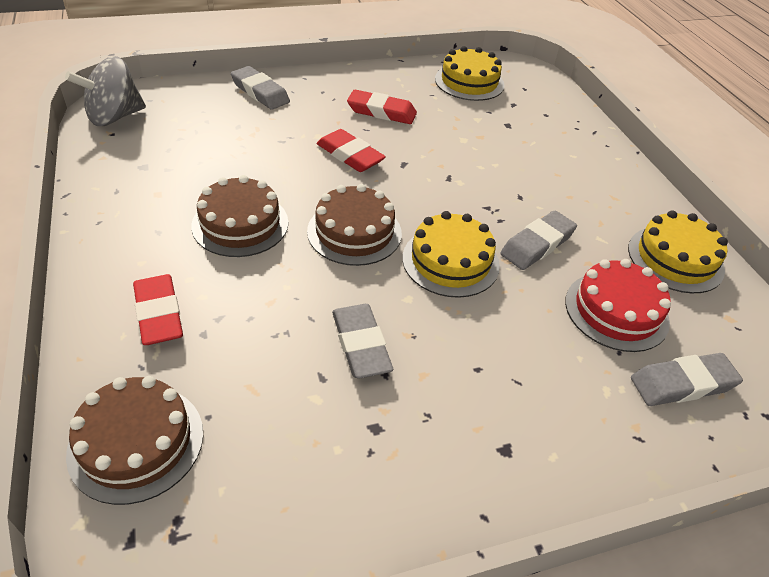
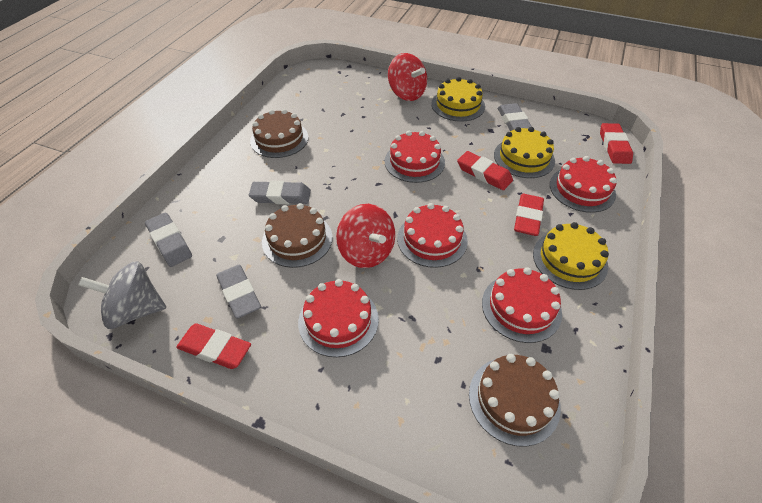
red cake: [565,259,671,352] = 1 -> [298,279,379,357] [384,131,445,183] [397,203,468,268] [482,267,562,343] [550,156,617,213] = 5
red eraser: [133,274,183,345] [316,129,386,172] [347,90,417,124] = 3 -> [176,323,251,369] [457,151,513,190] [514,194,544,236] [600,123,633,164] = 4
red spinning top: none = 0 -> [336,204,395,268] [388,53,427,101] = 2

